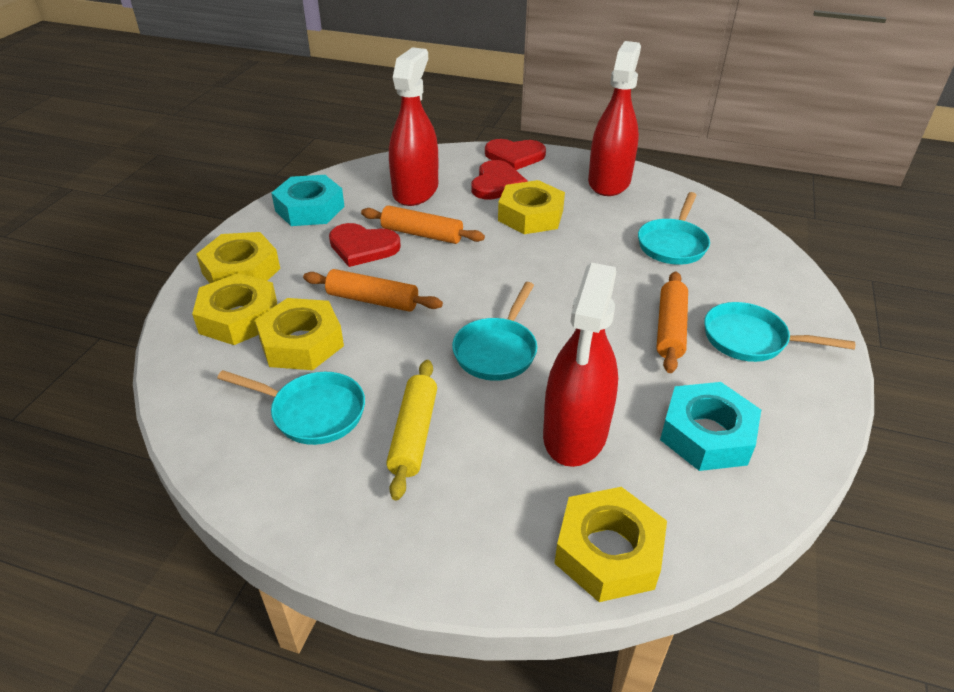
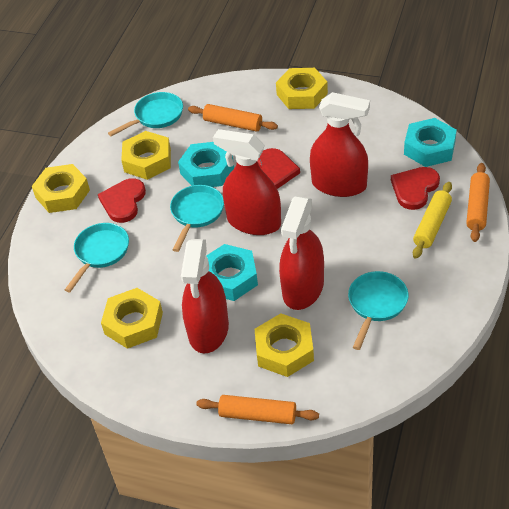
red spray bottle: [389,47,438,206] [543,263,618,467] [588,41,641,196] = 3 -> [181,239,229,353] [213,129,281,235] [279,196,324,310] [310,92,370,197] = 4
turquoise nut: [271,175,345,226] [660,382,761,471] = 2 -> [178,142,234,187] [206,244,258,301] [404,118,457,167] = 3

